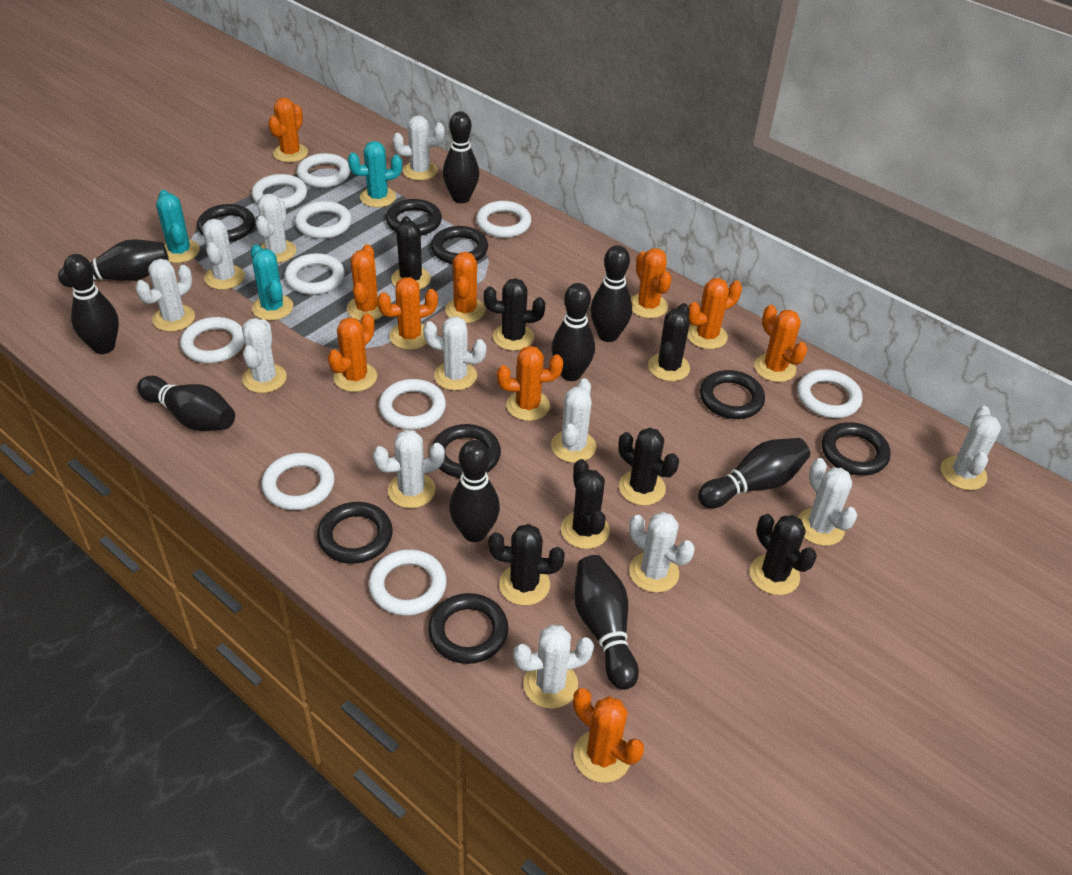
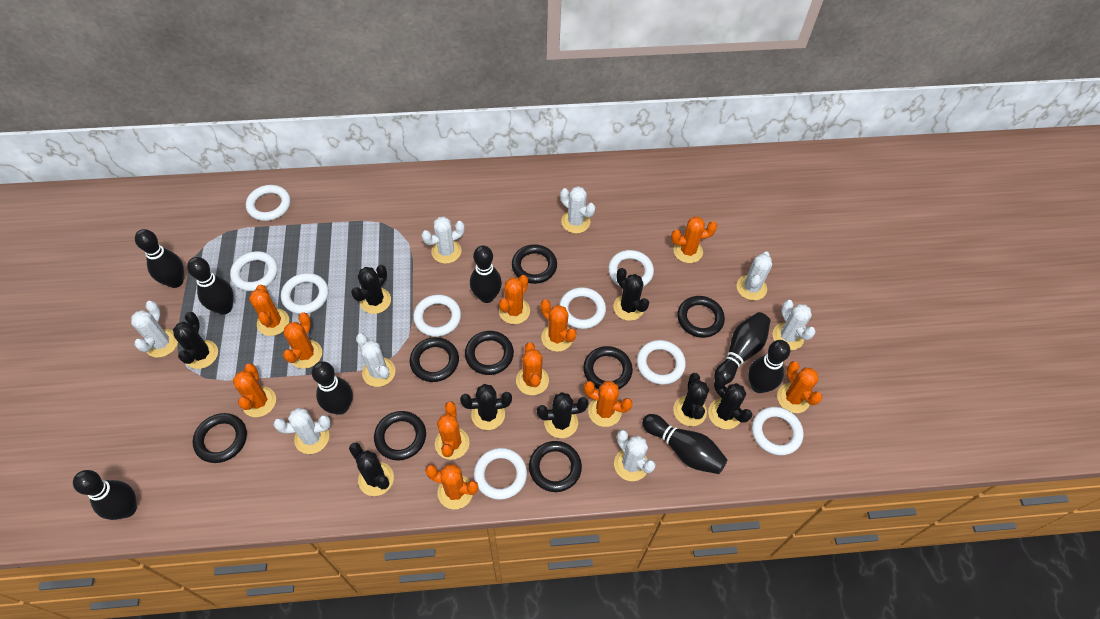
black bowling pin: [58,239,169,288] [63,254,119,354] [137,376,235,431] [443,111,479,203] [449,440,500,542] [551,283,595,381] [574,555,639,690] [590,245,632,342] [698,438,810,508] = 9 -> [73,470,137,520] [135,229,184,288] [187,257,234,315] [312,361,353,415] [470,245,502,303] [642,414,727,474] [714,312,770,385] [748,340,790,393] = 8
black cactus: [391,216,431,289] [484,278,545,351] [488,524,565,605] [561,459,610,549] [618,428,679,506] [648,303,690,381] [750,514,817,595] = 7 -> [173,312,218,369] [349,443,394,496] [351,265,391,314] [460,384,512,430] [537,392,589,438] [613,268,649,321] [673,373,709,426] [708,376,752,429] = 8
orange cactus: [268,98,308,162] [328,313,377,392] [347,244,383,321] [377,277,438,350] [445,252,486,323] [497,346,563,421] [573,688,644,783] [631,248,672,318] [687,278,742,349] [754,305,807,382] = 10 -> [233,363,276,417] [249,285,289,336] [283,312,322,369] [425,464,478,509] [435,401,469,460] [499,275,530,324] [516,343,549,395] [540,300,576,352] [584,381,633,427] [671,216,717,263] [777,361,823,413] = 11
turquoise cactus: [156,190,200,263] [251,245,293,321] [348,141,402,208] = 3 -> none = 0
white cactus: [135,259,195,332] [202,219,245,290] [242,318,287,393] [256,194,296,263] [373,430,445,508] [393,115,445,180] [423,316,487,391] [513,625,594,709] [551,378,596,463] [629,512,695,593] [798,458,857,546] [941,406,1001,490] = 12 -> [131,301,178,357] [273,408,331,454] [356,333,395,387] [421,217,465,264] [560,186,595,233] [614,430,656,481] [737,251,772,301] [773,300,816,350] = 8
white ring: [180,317,245,363] [252,174,307,209] [262,453,335,510] [284,253,345,295] [295,201,352,239] [297,153,350,188] [369,549,447,616] [379,379,446,430] [476,201,531,238] [797,369,863,418] = 10 -> [230,251,278,291] [246,185,290,221] [281,273,329,314] [413,294,461,337] [474,448,527,500] [559,287,606,329] [608,250,654,287] [637,340,686,385] [752,407,803,455] = 9

